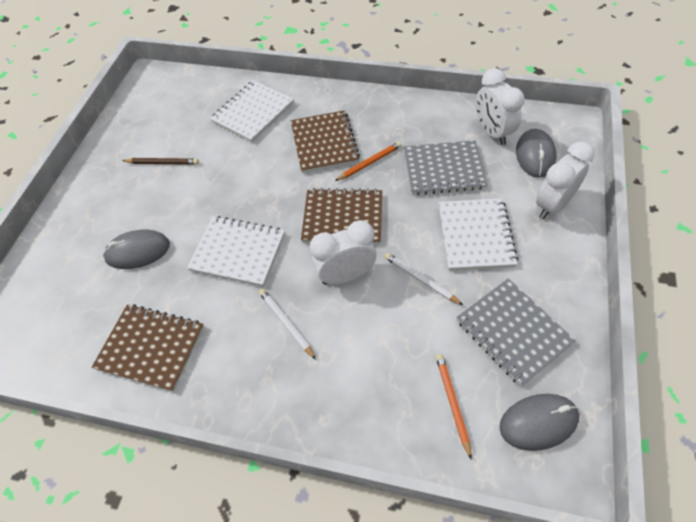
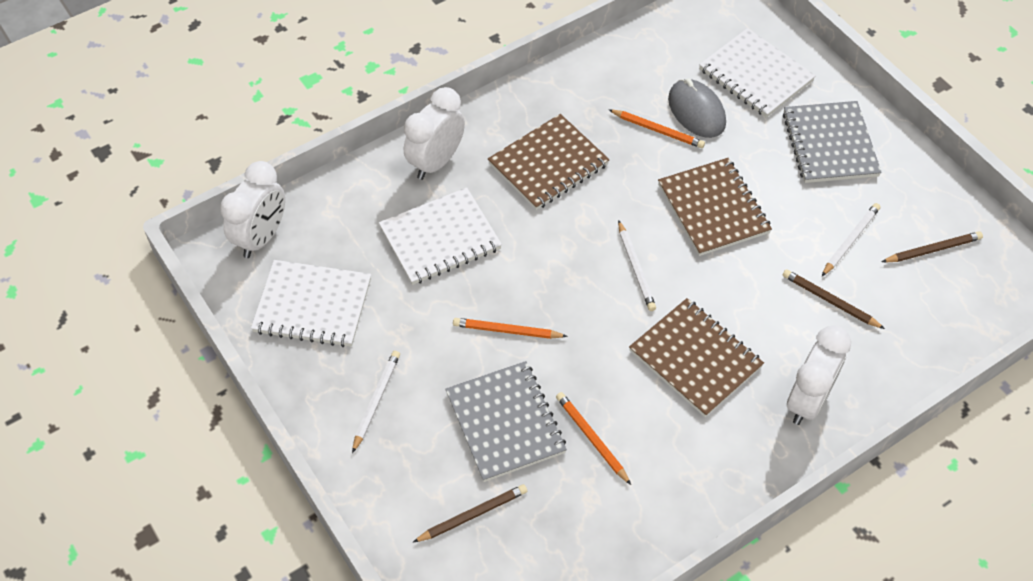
brown pencil: [122,158,199,165] = 1 -> [413,484,527,542] [782,269,885,329] [882,231,983,262] = 3
grey mouse: [103,229,170,269] [500,394,579,451] [516,129,556,178] = 3 -> [668,78,726,138] = 1
orange pencil: [335,142,402,181] [436,354,471,459] = 2 -> [453,318,568,339] [556,392,631,485] [608,109,705,148] = 3
white pencil: [259,289,316,359] [384,253,463,305] = 2 -> [352,351,400,453] [618,220,656,311] [822,203,880,276] = 3

